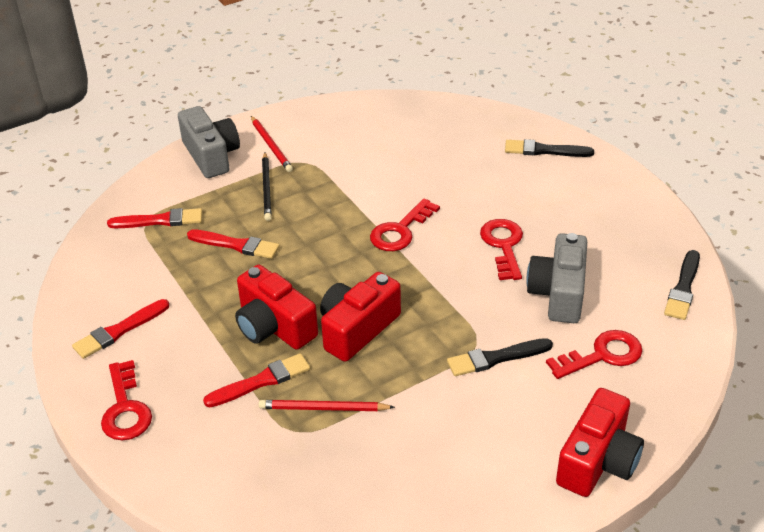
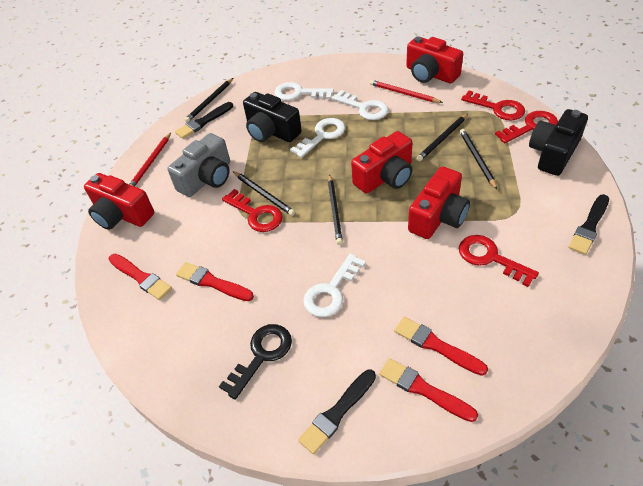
black camera: none = 0 -> [243,92,302,142] [529,109,588,176] = 2
black key: none = 0 -> [219,324,292,400] = 1
black pencil: [262,152,272,221] = 1 -> [184,78,233,122] [233,171,295,216] [328,174,343,245] [417,114,468,162] [460,129,497,189] = 5
grey camera: [178,106,240,178] [526,233,587,323] = 2 -> [167,133,230,197] = 1
red camera: [235,265,318,350] [320,272,401,362] [556,388,644,497] = 3 -> [84,173,154,230] [351,131,412,194] [406,36,463,83] [408,166,470,239] = 4
white key: none = 0 -> [275,82,334,101] [290,118,345,158] [303,253,366,317] [332,90,389,120] = 4

